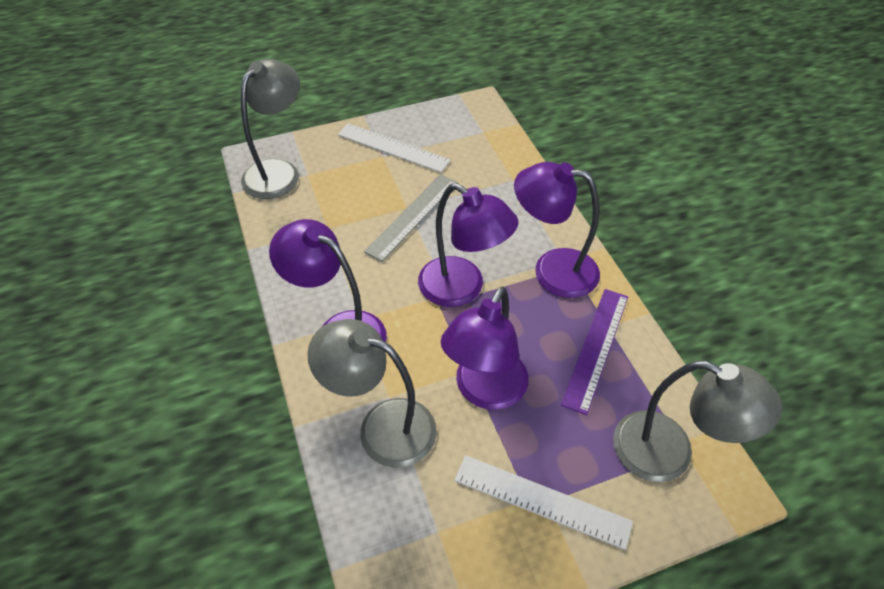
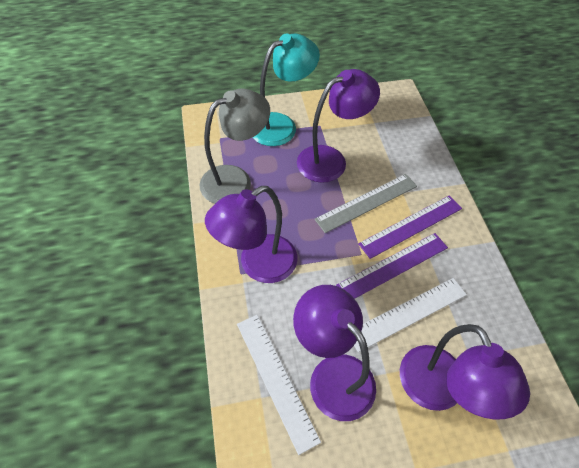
grey lamp: [241,59,300,199] [307,319,437,468] [613,361,782,482] = 3 -> [199,88,270,203] = 1
purple ruler: [561,289,628,415] = 1 -> [336,233,448,299] [358,195,462,259] = 2
turquoise lamp: none = 0 -> [252,33,320,146] = 1

